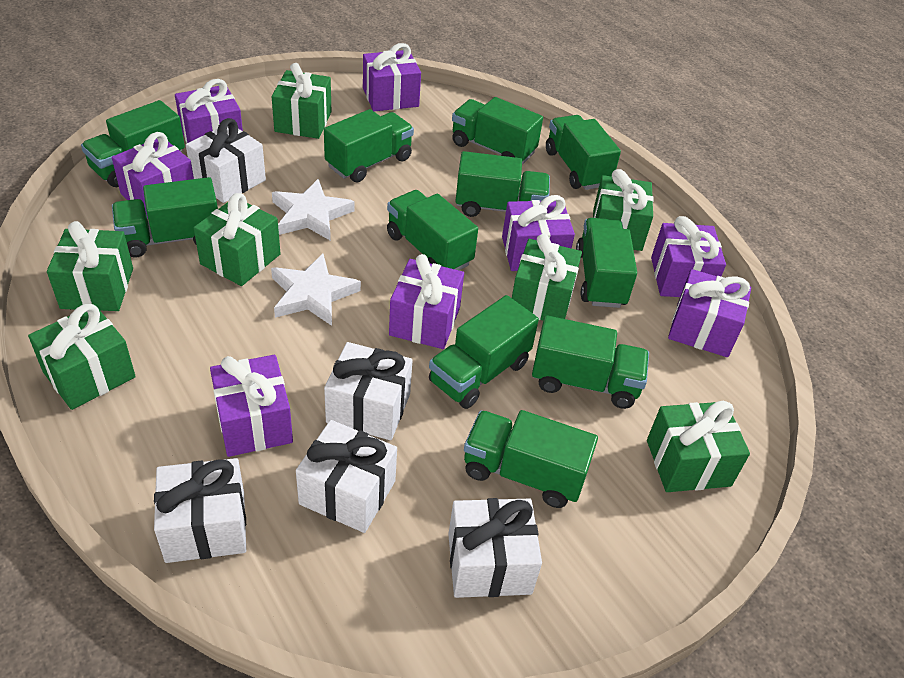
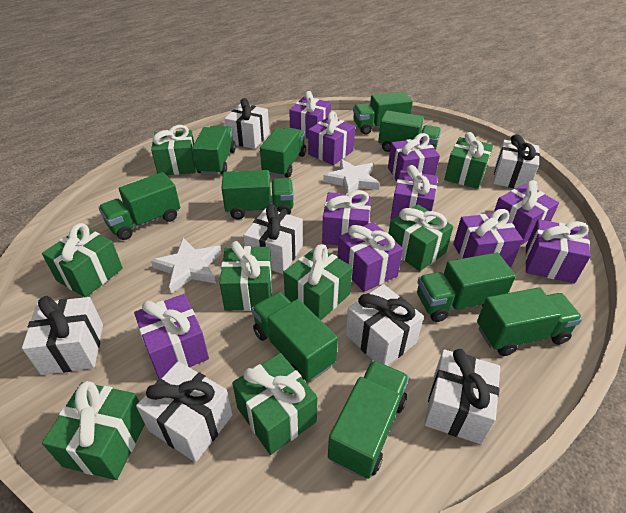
green gift: [28,304,136,410] [47,221,133,311] [194,193,281,286] [272,63,332,139] [512,234,582,320] [593,169,654,251] [647,401,750,492] = 7 -> [42,223,123,297] [42,381,145,480] [151,125,196,175] [219,241,272,311] [232,353,317,455] [284,244,352,320] [388,204,453,271] [444,132,493,189] = 8
green truck: [81,100,185,187] [112,177,218,257] [324,109,414,182] [387,190,478,270] [429,295,539,409] [452,97,543,164] [455,151,550,217] [464,410,598,508] [532,315,649,409] [546,115,621,190] [576,218,637,308] = 11 -> [98,172,180,240] [192,126,236,175] [221,170,294,219] [251,292,338,382] [260,127,306,178] [328,360,409,479] [353,92,413,135] [378,110,441,152] [417,253,516,322] [477,287,582,356] = 10
purple gift: [112,132,194,218] [175,79,243,143] [210,355,293,457] [363,43,421,111] [389,254,464,349] [502,195,575,271] [651,216,726,297] [668,269,751,357] = 8 -> [134,294,209,379] [289,91,331,139] [308,111,355,165] [322,190,371,245] [338,222,403,292] [388,133,440,181] [390,165,438,220] [453,209,523,267] [494,180,559,245] [525,219,591,284] = 10
white gift: [154,458,246,563] [186,118,266,203] [296,420,397,533] [324,342,413,440] [448,498,542,598] = 5 -> [22,296,103,375] [136,361,233,462] [225,98,269,149] [243,204,303,274] [346,284,424,366] [424,349,500,444] [493,134,540,188] = 7

